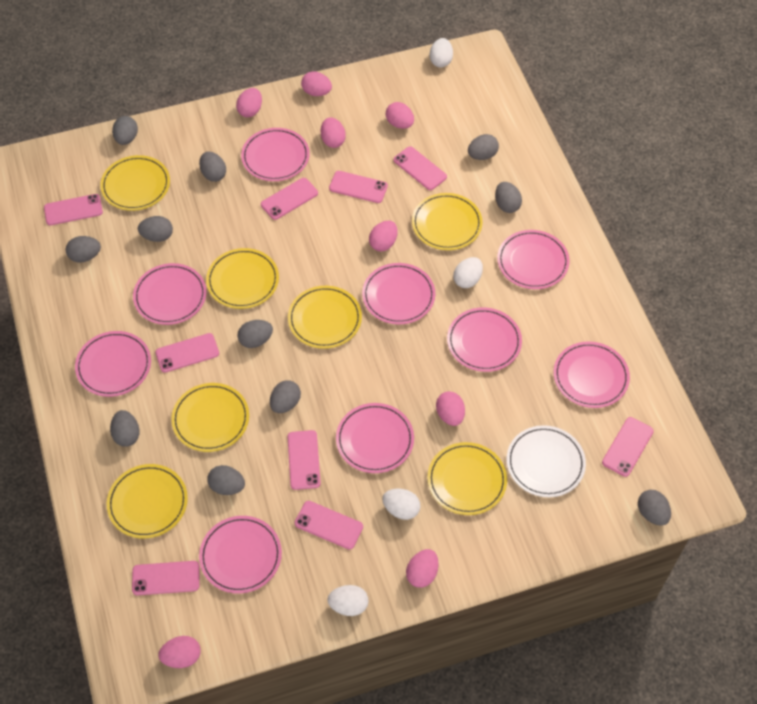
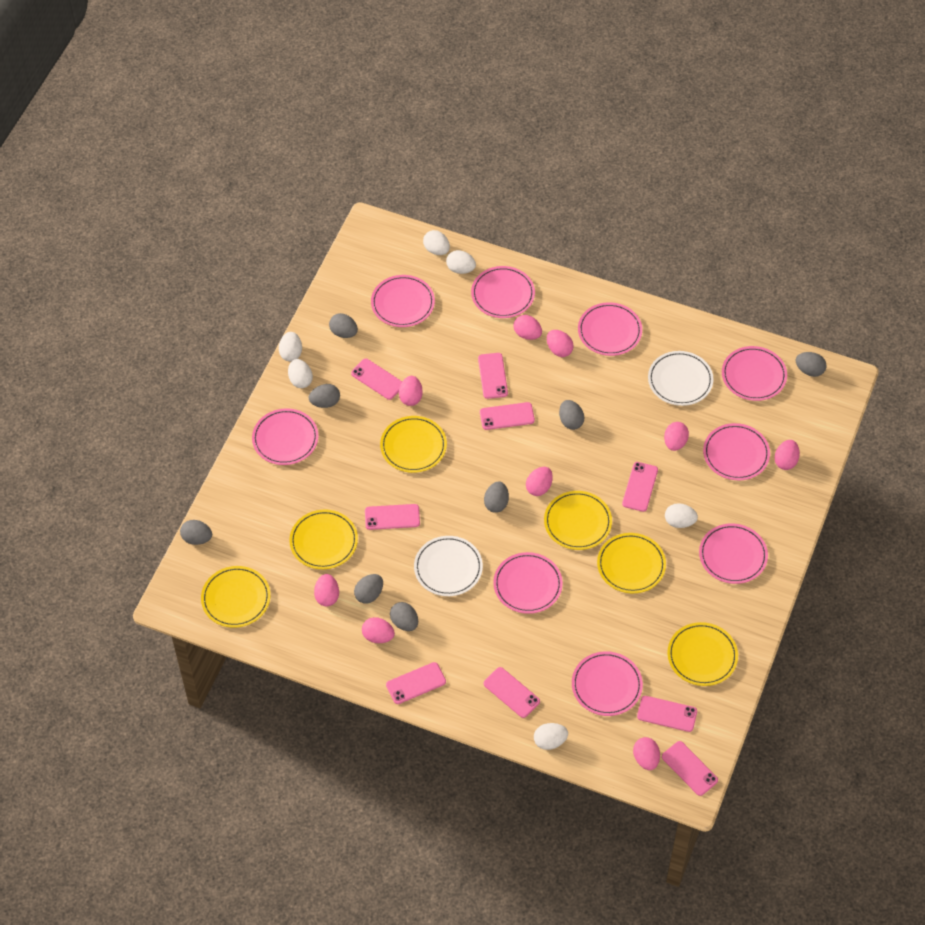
grey egg: [66,236,101,262] [110,410,140,447] [112,116,138,145] [138,216,173,242] [199,152,226,182] [207,465,245,495] [238,320,273,348] [270,380,301,413] [468,134,499,160] [495,182,522,213] [638,490,671,526] = 11 -> [180,520,212,545] [309,384,340,408] [329,313,358,338] [354,574,383,604] [390,602,418,631] [484,481,509,513] [559,400,585,430] [796,352,827,377] = 8
pink egg: [158,636,201,668] [236,88,262,117] [301,72,332,96] [321,117,346,148] [369,221,398,251] [386,102,414,129] [406,549,439,588] [436,391,465,426] = 8 -> [314,574,339,607] [362,617,395,643] [399,376,423,406] [513,315,542,340] [526,467,553,496] [547,330,574,357] [633,737,660,770] [664,422,689,451] [775,440,800,470] = 9
white egg: [327,585,368,616] [382,489,420,520] [430,38,453,67] [453,257,483,288] = 4 -> [279,332,302,361] [288,359,313,388] [423,230,450,255] [446,250,476,274] [534,723,568,750] [665,503,698,528] = 6
white plate: [507,425,586,497] = 1 -> [414,536,483,596] [648,351,714,406] = 2
yellow plate: [100,155,170,211] [107,464,188,538] [171,383,249,452] [206,248,279,309] [288,286,362,349] [412,193,482,250] [427,442,507,515] = 7 -> [201,566,270,628] [289,510,358,569] [380,416,447,473] [544,491,612,550] [597,533,666,593] [668,622,738,686] = 6

